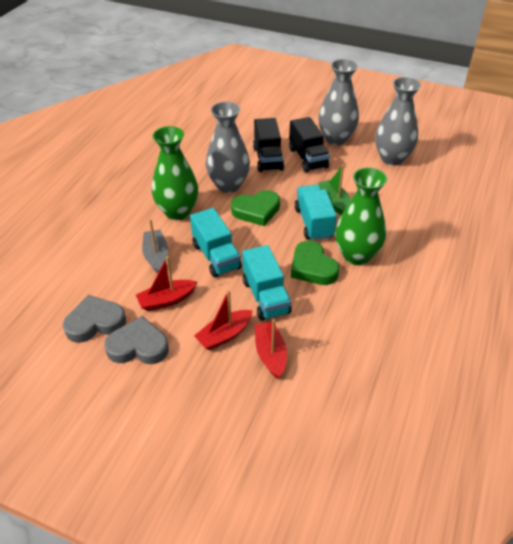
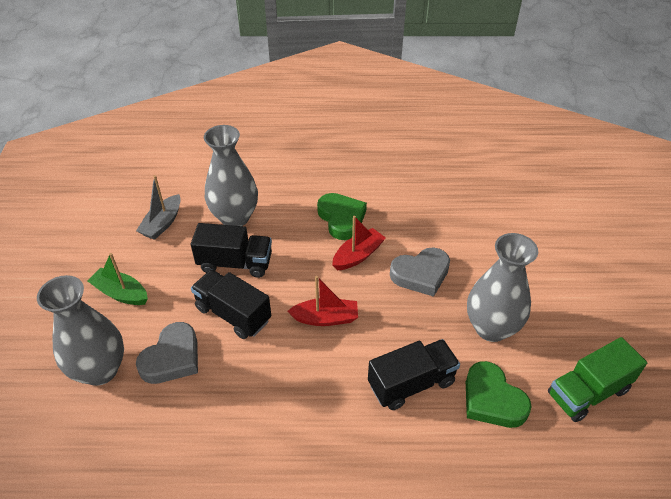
black truck: [253,118,284,172] [289,117,330,173] = 2 -> [191,223,272,278] [191,269,271,339] [368,339,460,410] = 3
green truck: none = 0 -> [548,337,647,422] = 1
green vase: [152,126,198,220] [335,168,387,265] = 2 -> none = 0
red boat: [136,256,197,311] [194,290,253,350] [255,319,287,379] = 3 -> [287,276,358,326] [332,216,386,270] = 2
turquoise truck: [190,208,242,277] [242,245,291,321] [294,185,337,241] = 3 -> none = 0

